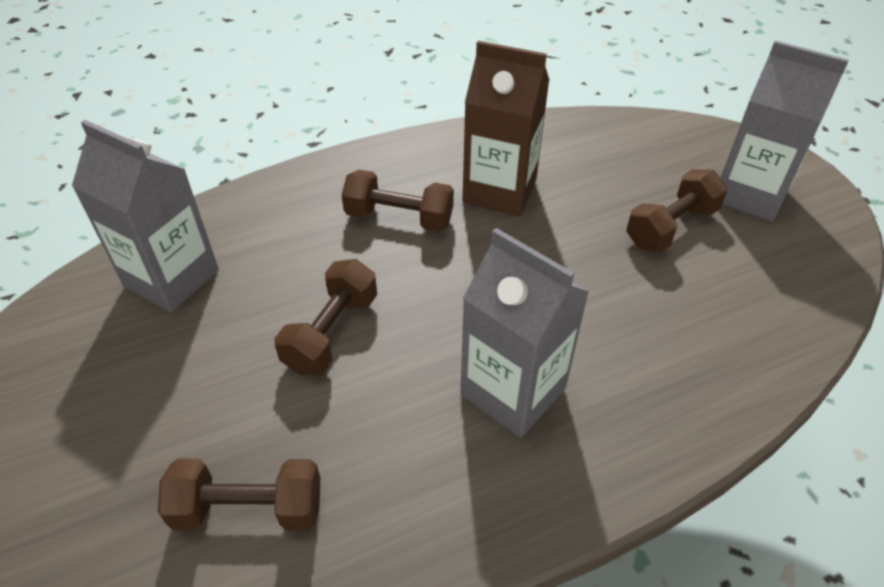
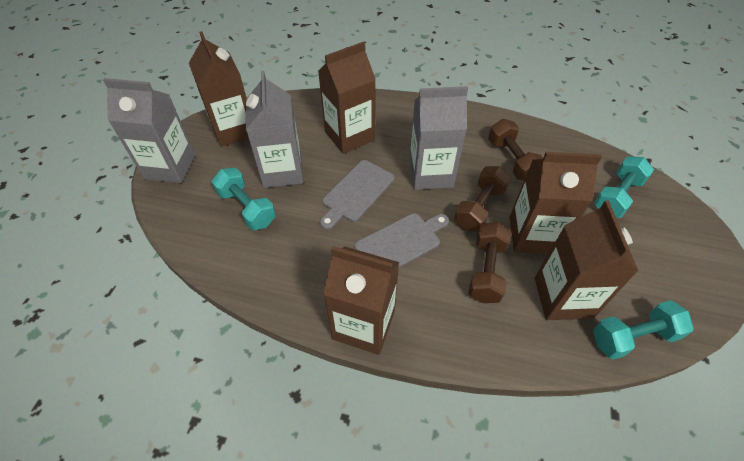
brown carton: [463,41,549,217] = 1 -> [189,31,248,147] [318,42,376,154] [323,246,399,355] [509,152,602,254] [535,201,638,320] = 5
brown dumbbell: [158,459,320,530] [274,259,377,375] [342,170,454,232] [626,169,728,252] = 4 -> [454,166,511,232] [468,222,511,303] [488,119,543,181] = 3
grey cutting board: none = 0 -> [320,160,394,229] [354,213,449,268] = 2
turquoise dumbbell: none = 0 -> [212,168,276,230] [593,300,694,360] [594,156,654,218] = 3

